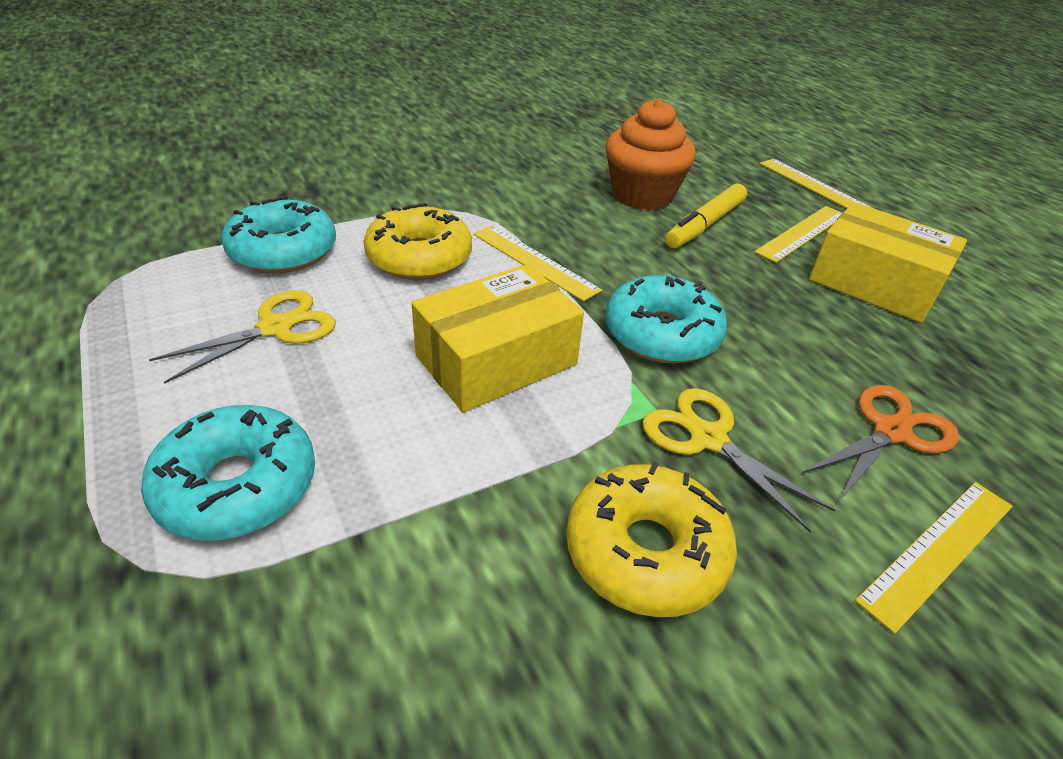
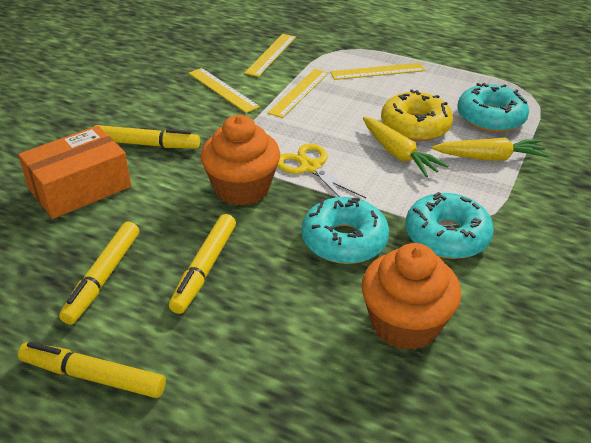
orange box: none = 0 -> [18,126,131,219] = 1
orange cupcake: [606,98,696,210] = 1 -> [200,115,280,206] [361,243,461,350] = 2
orange scissors: [802,385,959,502] = 1 -> none = 0
yellow box: [411,264,584,412] [809,202,967,323] = 2 -> none = 0
yellow carrot: none = 0 -> [363,117,448,177] [432,138,549,161] = 2
yellow donut: [363,203,472,280] [566,462,737,617] = 2 -> [381,89,453,141] = 1
yellow marker: [665,183,747,248] = 1 -> [18,342,166,398] [59,222,139,325] [94,125,200,148] [169,214,236,314] = 4
yellow scissors: [149,290,336,384] [642,388,835,533] = 2 -> [277,143,366,198] = 1

